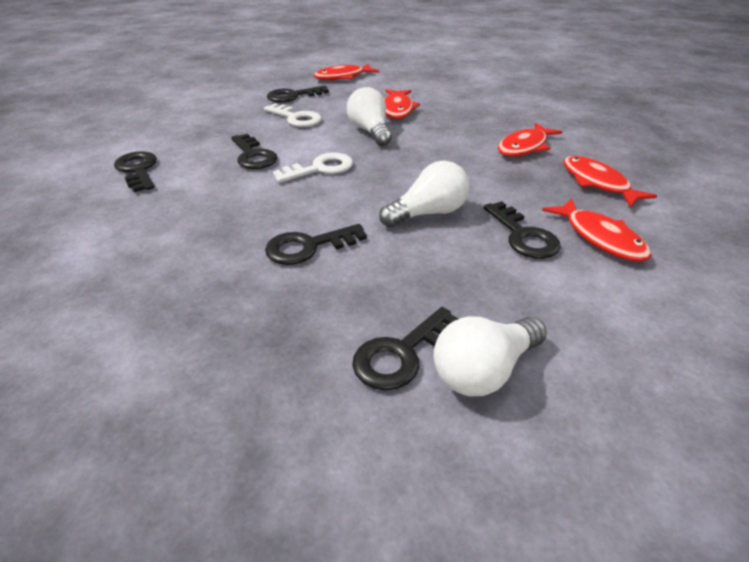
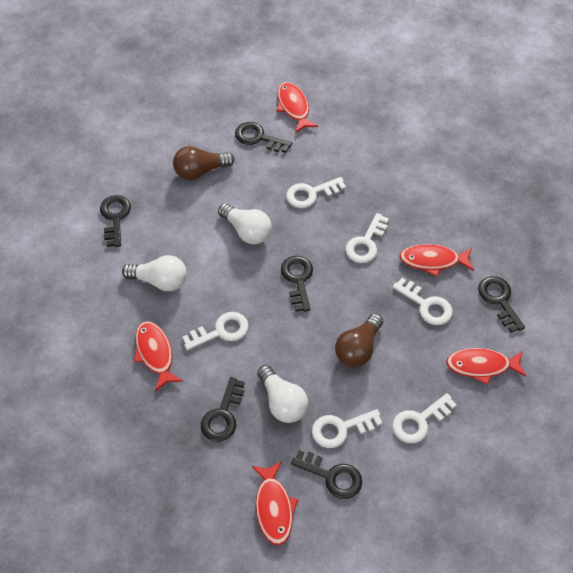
brown light bulb: none = 0 -> [173,146,235,180] [335,313,383,367] = 2
white key: [264,103,322,127] [273,152,353,183] = 2 -> [182,312,249,350] [286,177,346,208] [312,409,382,448] [345,213,389,263] [392,278,453,325] [392,393,457,443] = 6

